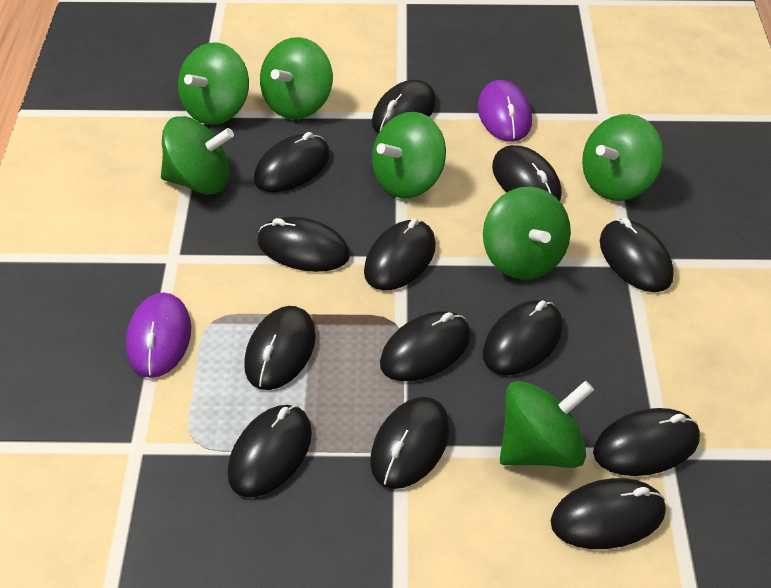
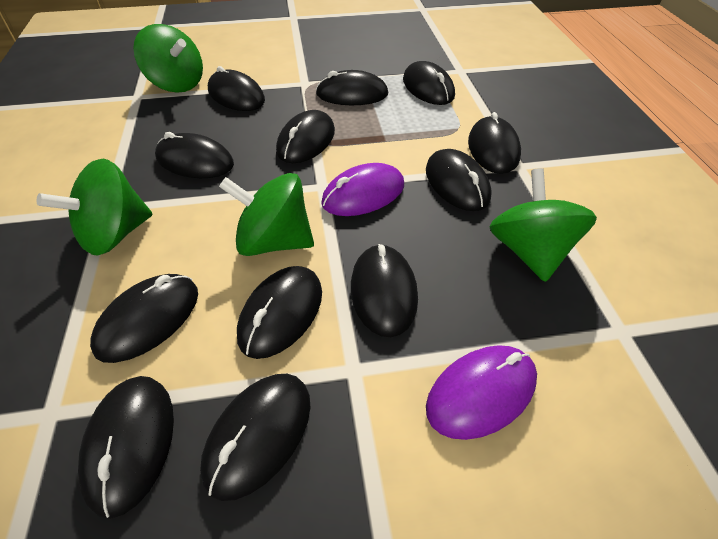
black mouse: [227,405,312,497] [244,306,316,390] [254,132,330,192] [257,217,350,272] [364,219,436,290] [370,397,450,489] [372,80,436,133] [380,311,471,381] [483,300,563,375] [492,145,562,201] [550,478,666,549] [593,408,700,476] [600,218,674,292] = 13 -> [78,376,174,519] [90,274,198,363] [155,132,234,178] [200,374,310,501] [208,66,265,111] [237,266,322,359] [276,110,335,163] [316,70,388,105] [351,244,418,337] [403,61,455,105] [426,149,492,211] [468,112,521,174] = 12
green spinning top: [161,116,234,195] [178,43,249,125] [260,37,333,119] [372,112,446,199] [483,187,571,280] [500,381,594,468] [582,114,663,201] = 7 -> [37,159,152,255] [133,24,203,93] [219,173,314,256] [490,168,597,282] = 4

